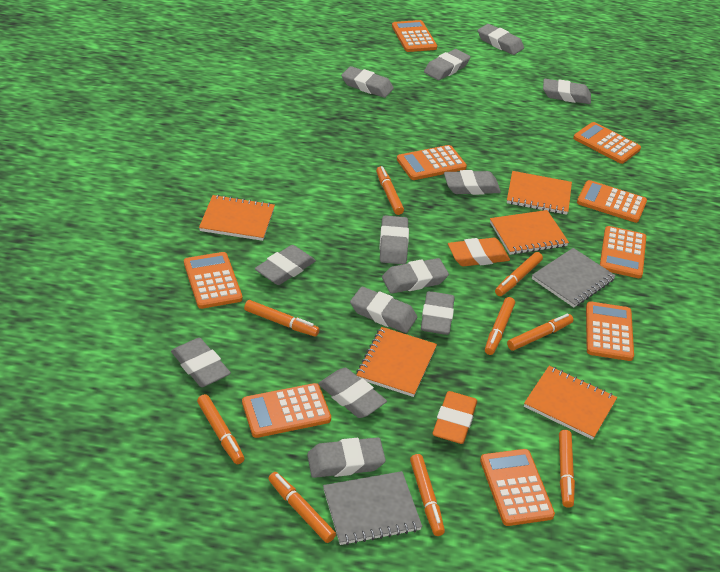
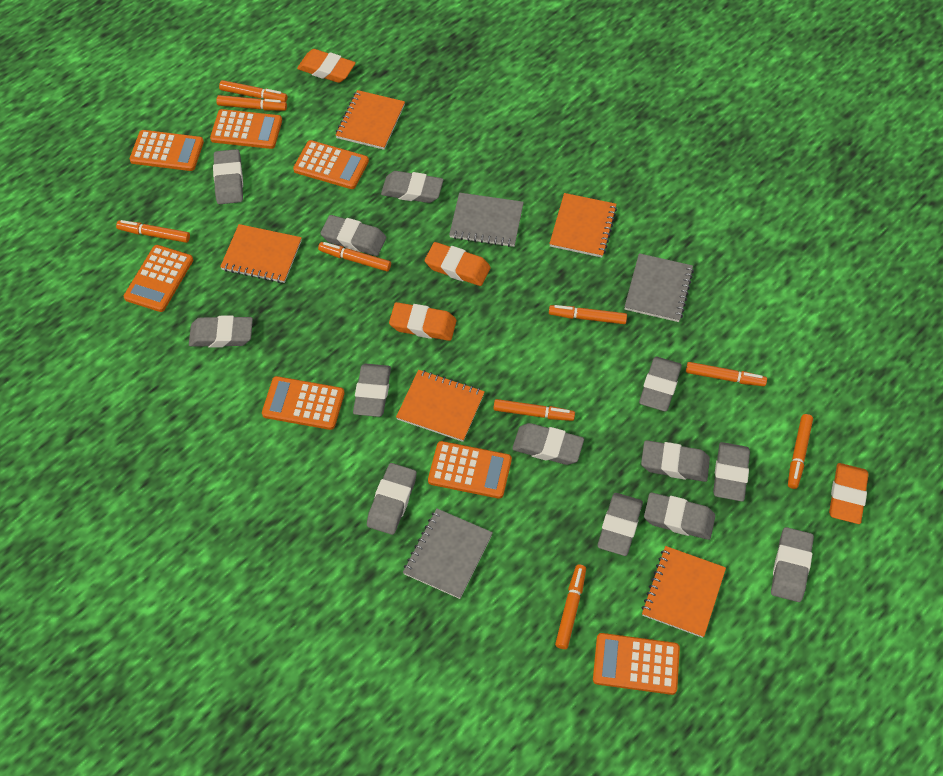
grey notebook: [323,471,422,545] [532,248,616,308] = 2 -> [403,508,493,599] [449,193,524,247] [625,253,694,322] = 3
orange calculator: [184,252,242,309] [242,383,331,438] [392,20,437,52] [397,145,467,180] [480,449,555,526] [573,122,641,164] [577,180,647,223] [586,301,634,361] [600,226,646,278] = 9 -> [124,245,193,312] [130,130,204,171] [210,109,282,149] [262,376,345,430] [293,140,369,189] [428,441,512,499] [593,633,680,695] = 7
orange eraser: [433,391,477,444] [448,238,510,266] = 2 -> [297,49,356,83] [389,302,457,341] [425,242,491,286] [829,463,869,524] = 4

